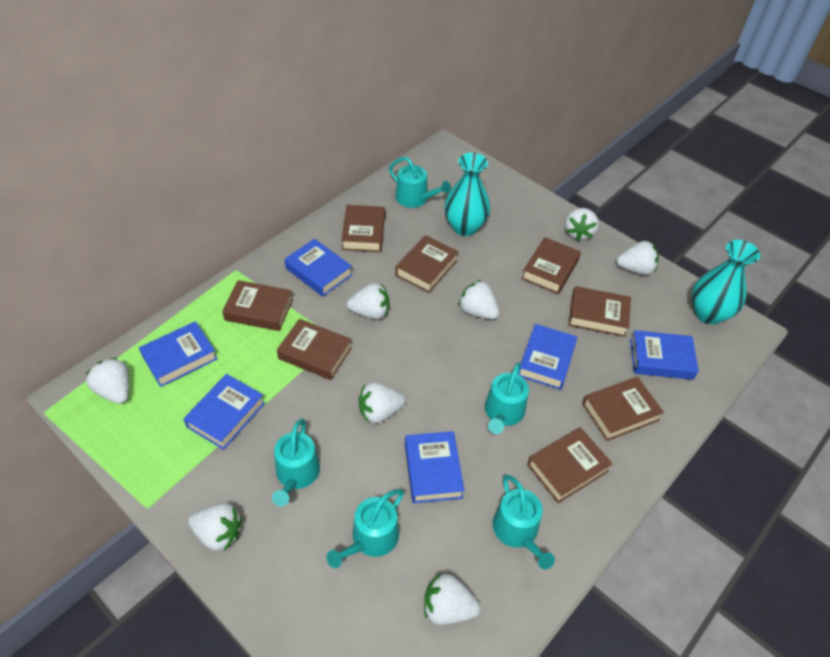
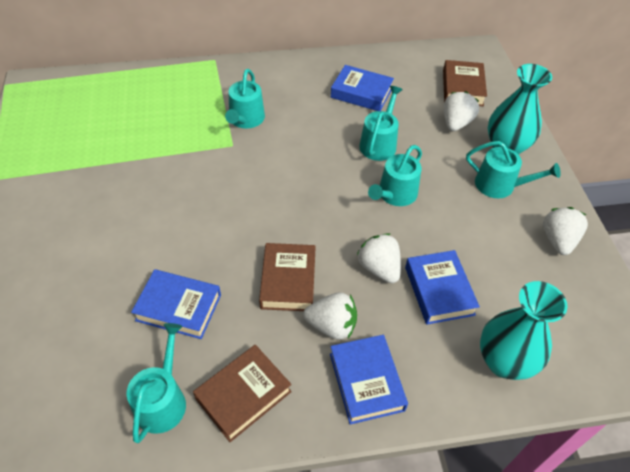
blue book: [139,321,217,387] [183,374,265,450] [284,239,352,297] [405,431,465,503] [518,324,577,390] [630,330,699,380] = 6 -> [131,269,221,339] [330,335,408,425] [331,65,394,111] [405,250,480,325] = 4
brown book: [222,280,293,331] [277,319,352,380] [341,205,385,252] [395,235,459,293] [522,237,581,294] [527,427,613,503] [568,286,631,337] [582,377,664,441] = 8 -> [193,345,292,442] [259,243,316,311] [443,60,487,106] = 3
white strawberry: [86,358,129,404] [188,503,242,551] [347,283,389,320] [359,382,406,423] [424,573,480,625] [458,280,499,319] [565,208,599,241] [616,241,659,275] = 8 -> [303,292,357,340] [357,233,401,283] [444,91,479,131] [543,207,588,255] = 4

